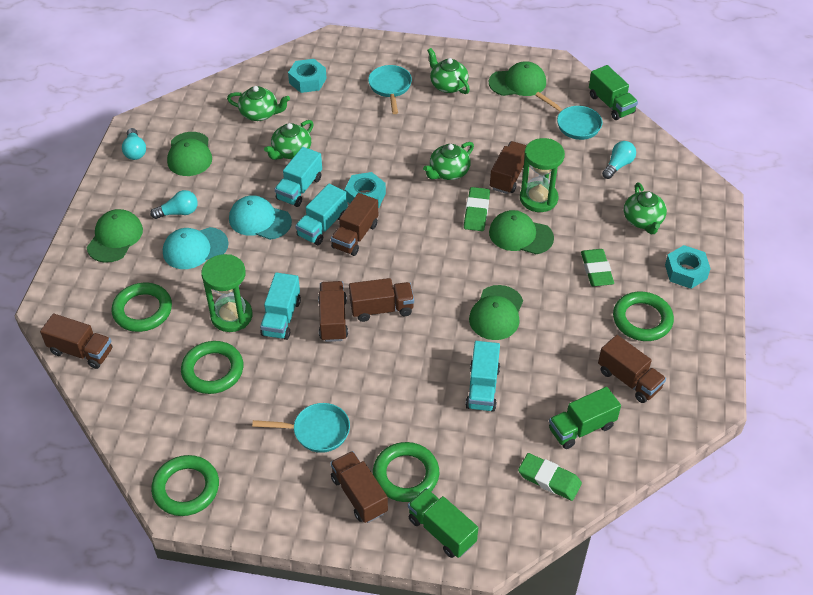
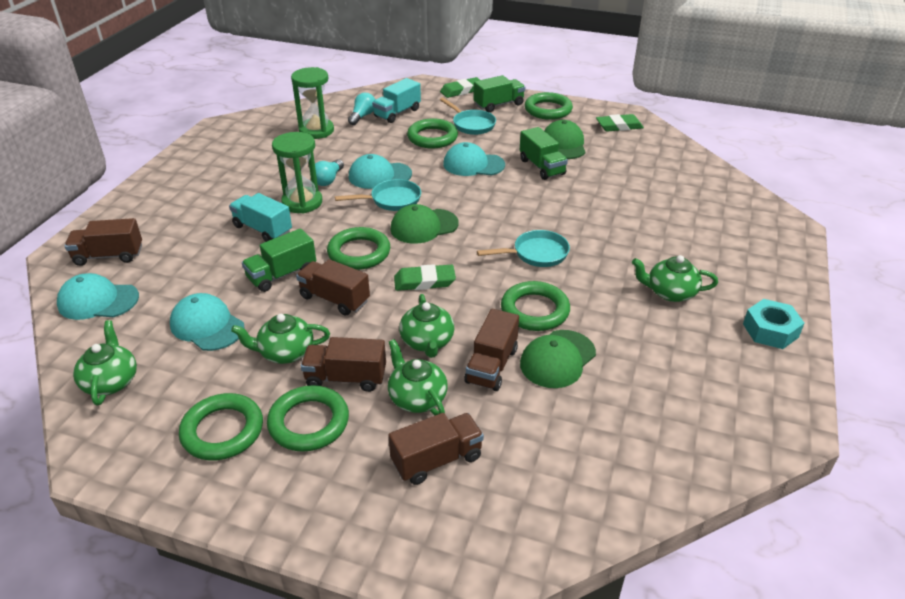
brown truck: [40,313,112,369] [318,281,348,342] [330,451,388,523] [331,193,378,256] [349,278,414,322] [490,141,527,194] [598,335,666,403] = 7 -> [64,218,142,266] [296,259,370,316] [301,337,386,392] [388,413,484,485] [464,309,519,391] = 5
green cap: [87,209,143,263] [167,132,212,176] [469,285,523,340] [489,61,546,96] [489,210,554,254] = 5 -> [390,204,459,243] [520,330,596,388] [544,120,585,159] = 3
green ring: [111,283,172,332] [151,455,219,516] [181,341,243,394] [373,442,439,502] [613,291,674,341] = 5 -> [179,393,263,460] [267,385,349,452] [327,227,390,270] [407,118,458,149] [501,281,570,331] [525,92,573,120] = 6
turquoise cap: [163,227,229,269] [229,195,292,240] = 2 -> [57,273,139,320] [170,293,244,351] [349,154,412,189] [443,142,505,176] = 4
turquoise light bulb: [122,128,146,160] [150,190,198,219] [602,141,636,179] = 3 -> [315,159,344,186] [348,93,375,125] = 2
turquoise nut: [288,59,327,93] [345,172,386,208] [665,245,711,289] = 3 -> [743,299,805,349] = 1
turquoise truck: [260,272,301,340] [275,147,322,207] [295,184,348,245] [466,341,500,412] = 4 -> [229,193,292,242] [372,78,421,123] = 2

